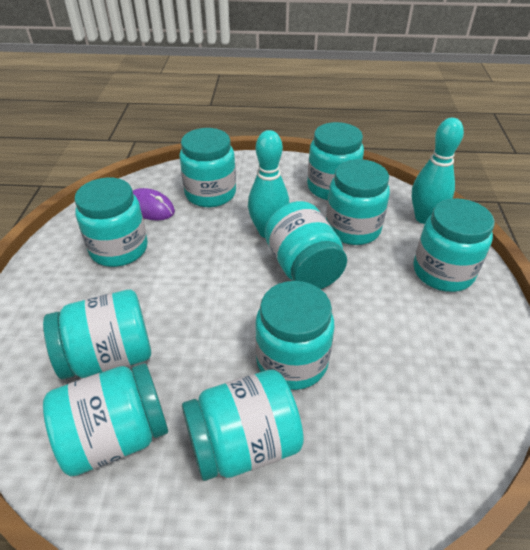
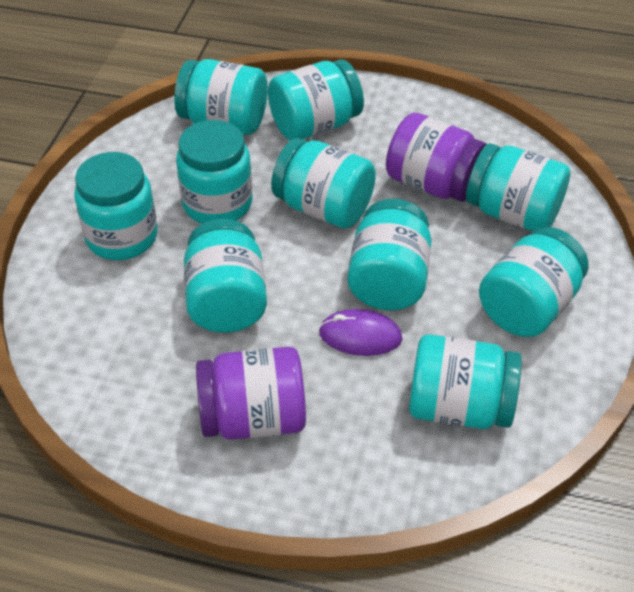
purple jar: none = 0 -> [196,347,306,440] [386,113,487,202] = 2
turquoise bowling pin: [248,130,289,238] [412,118,464,224] = 2 -> none = 0

